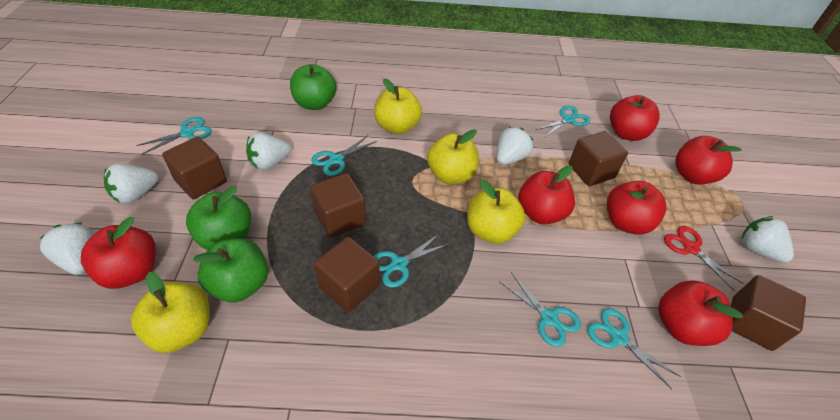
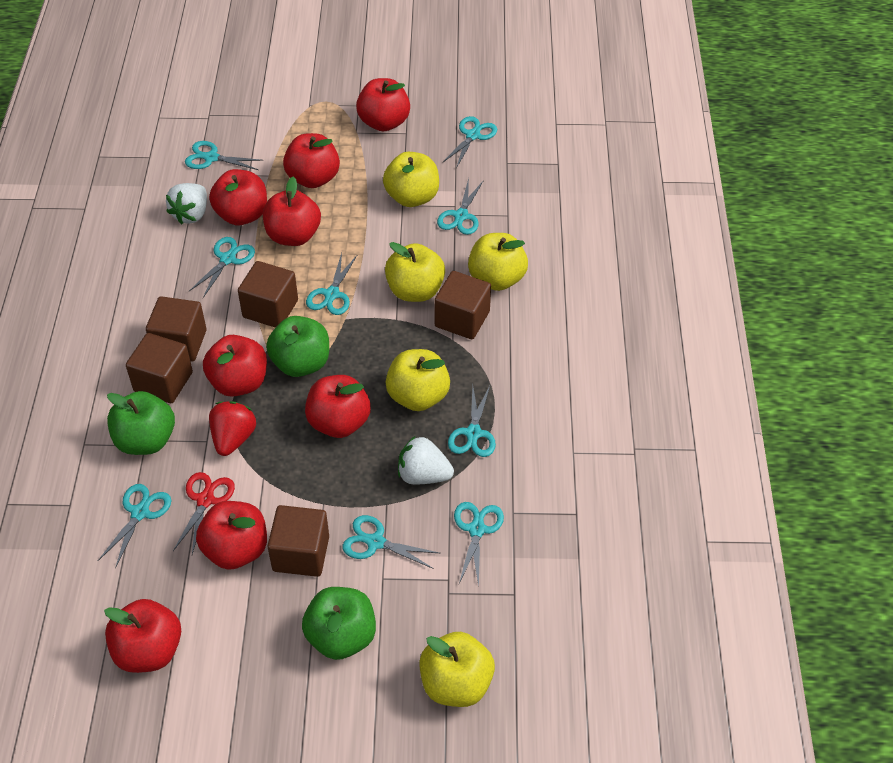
red apple: [81,217,156,289] [518,165,575,224] [607,181,666,235] [610,95,660,141] [658,280,743,346] [675,136,742,184] = 6 -> [104,599,181,673] [196,501,267,570] [203,335,267,397] [209,169,267,225] [263,177,321,246] [283,133,340,188] [305,375,371,438] [356,78,410,131] = 8
red strawberry: none = 0 -> [209,401,256,456] = 1
turquoise scissors: [136,117,212,154] [311,135,377,176] [374,234,449,288] [500,272,581,347] [536,106,590,138] [587,308,681,389] = 6 -> [98,484,171,568] [185,141,263,170] [189,237,255,298] [306,253,358,315] [342,515,439,569] [437,178,484,235] [442,116,497,168] [448,386,496,457] [454,502,504,587] = 9
white strawberry: [40,222,94,275] [104,163,159,204] [246,132,291,170] [497,127,533,165] [742,216,794,263] = 5 -> [166,183,207,224] [398,436,454,484] = 2
yellow apple: [131,272,210,353] [374,78,422,134] [427,129,479,184] [467,179,525,244] = 4 -> [383,152,439,207] [385,242,445,302] [386,349,450,411] [419,632,495,707] [468,233,528,291] = 5

